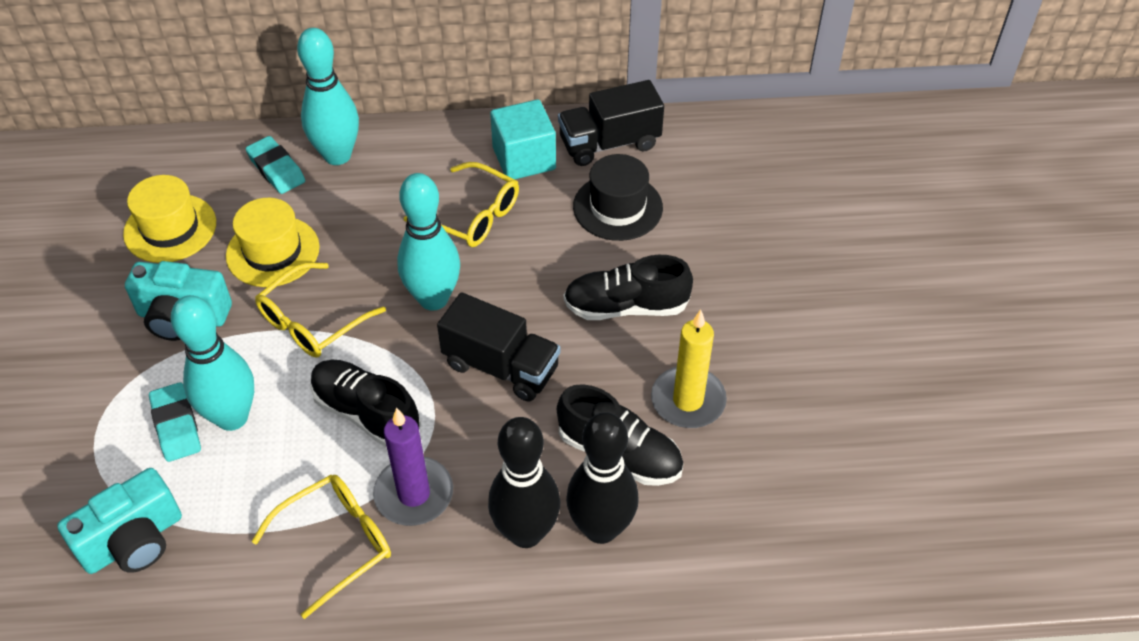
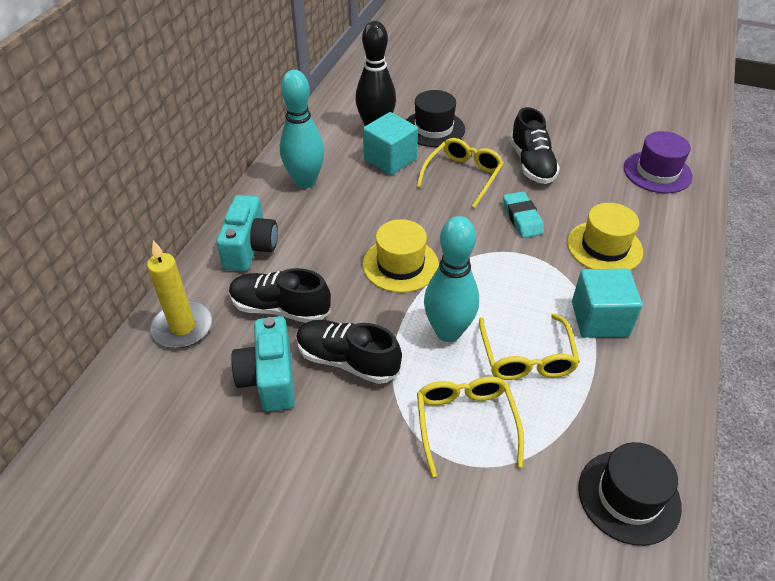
black bowling pin: [488,417,560,548] [566,412,639,544] = 2 -> [355,21,396,126] = 1
black hat: [573,154,663,241] = 1 -> [406,90,465,147] [578,442,682,546] = 2
black truck: [437,292,560,401] [558,80,664,166] = 2 -> none = 0
purple candle: [373,408,453,526] = 1 -> none = 0
purple hat: none = 0 -> [624,131,693,193] = 1
turquoise bowling pin: [171,295,254,431] [297,28,359,165] [397,173,460,311] = 3 -> [280,70,325,188] [424,216,479,342] = 2
turquoise cube: [490,99,556,180] = 1 -> [363,112,418,175] [572,268,642,338] = 2
turquoise eraser: [149,382,201,462] [246,136,305,194] = 2 -> [503,191,544,238] = 1

